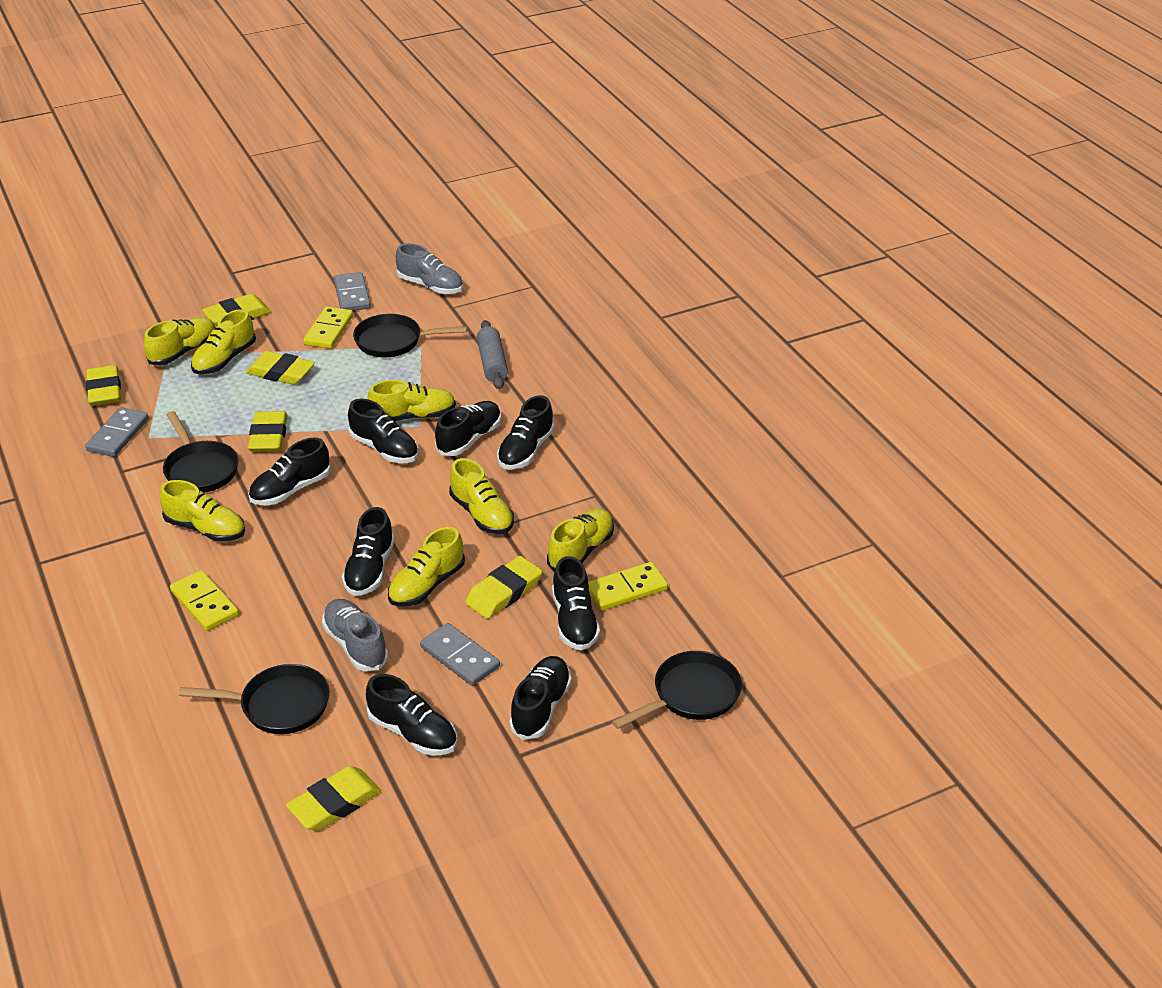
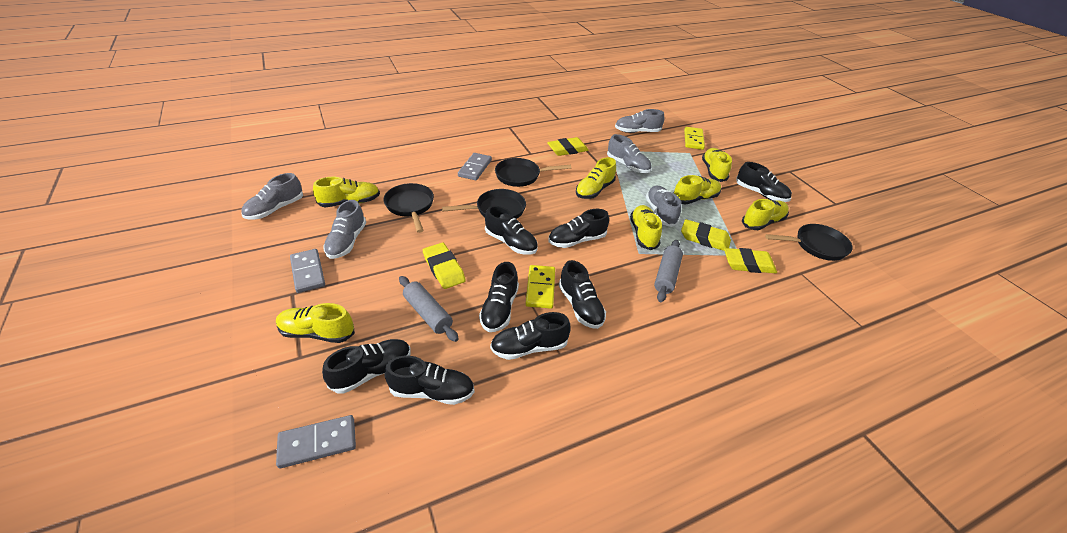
grey rolling pin: [477,320,508,390] = 1 -> [399,276,459,342] [654,240,683,302] = 2
grey shoe: [322,599,389,671] [396,243,463,294] = 2 -> [241,173,303,220] [323,200,366,259] [607,134,652,173] [615,109,664,133] [646,186,681,227] = 5
yellow domino: [170,570,239,631] [303,306,353,349] [588,562,668,610] = 3 -> [526,265,555,309] [684,127,705,150] = 2
yellow eraser: [86,365,121,406] [202,294,271,326] [246,351,315,385] [248,411,288,452] [286,766,381,831] [465,556,542,619] = 6 -> [423,243,466,289] [547,137,589,156] [681,219,731,251] [724,248,777,273] = 4

